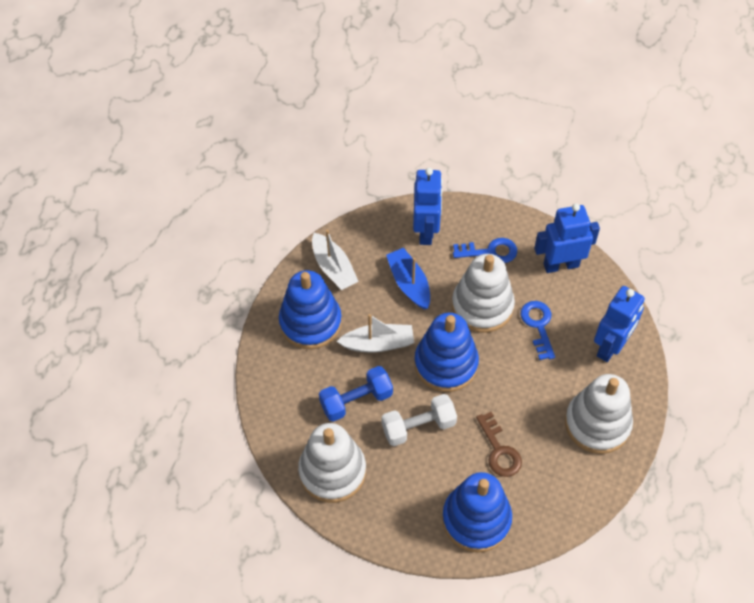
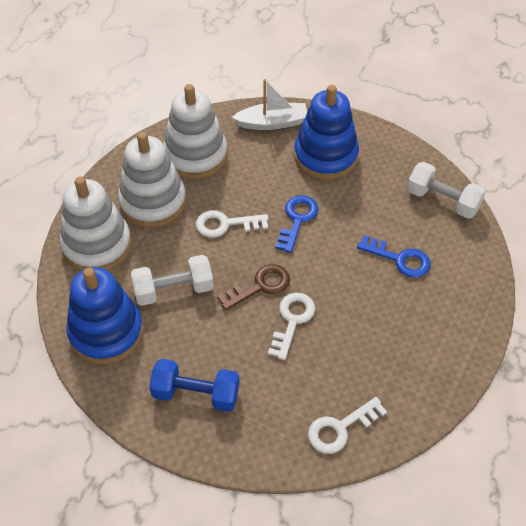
blue boat: [386,248,430,309] = 1 -> none = 0
blue robot: [413,168,443,245] [534,203,600,273] [594,286,645,362] = 3 -> none = 0
blue stacking toy: [279,270,342,349] [414,313,479,392] [442,472,512,553] = 3 -> [66,267,143,364] [294,85,359,180] = 2
white boat: [312,230,359,290] [336,314,414,353] = 2 -> [232,79,307,130] = 1
white dumbbell: [382,394,457,446] = 1 -> [131,255,214,306] [407,162,486,219] = 2
white key: none = 0 -> [196,210,269,238] [268,293,316,360] [308,397,387,454] = 3

